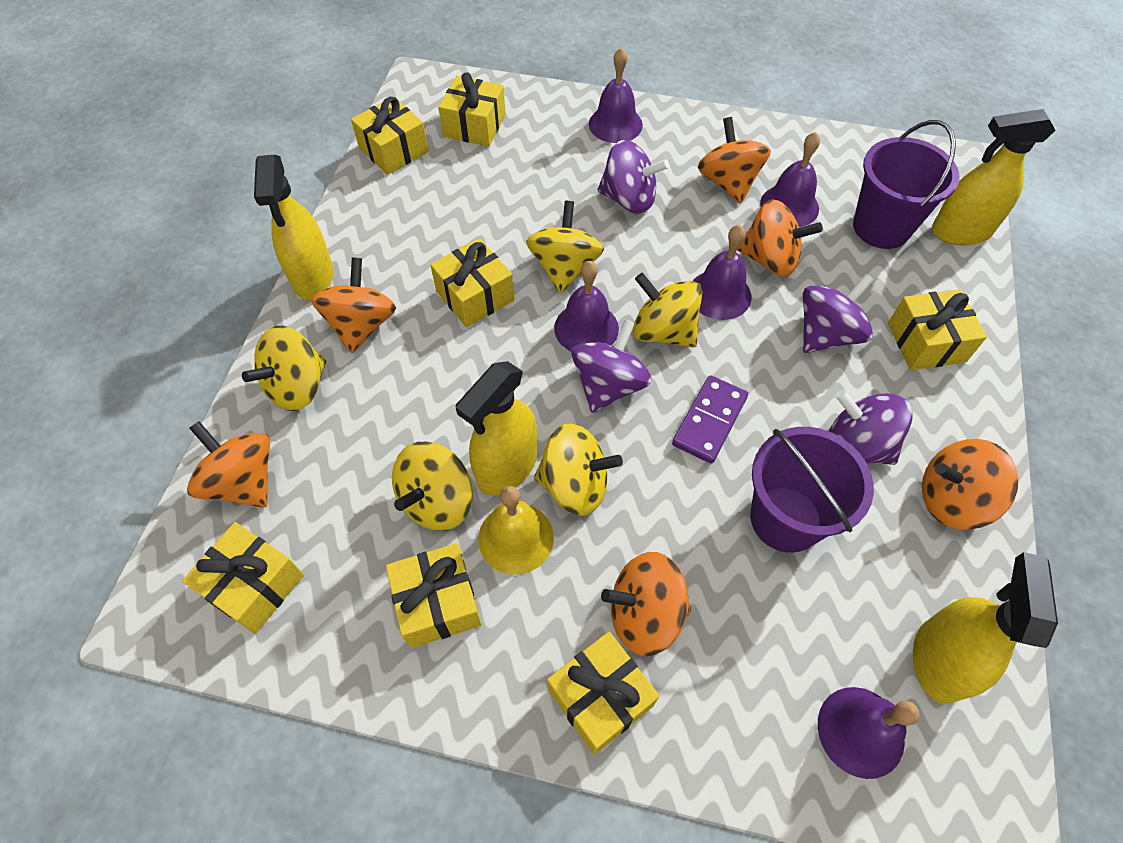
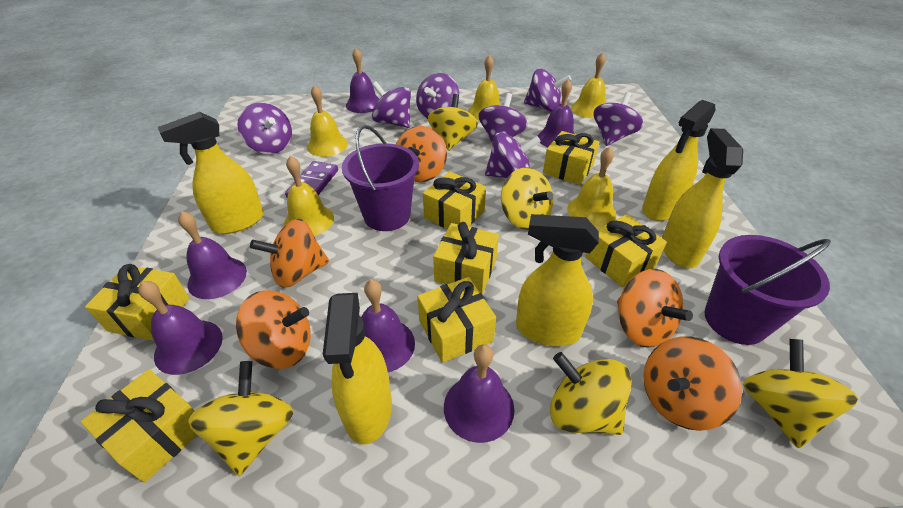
orange spinning top: [187,421,270,508] [311,257,396,353] [601,552,691,656] [698,117,771,204] [737,199,823,277] [922,439,1019,530] = 6 -> [236,290,311,369] [250,219,329,288] [396,126,447,182] [617,269,693,348] [643,337,743,431] = 5
purple bell: [554,261,619,352] [589,48,643,143] [693,225,752,320] [760,132,820,227] [818,687,920,779] = 5 -> [138,281,223,375] [178,211,247,299] [346,48,379,113] [361,280,415,372] [444,344,514,443] [538,79,574,147] = 6
purple spinning top: [571,319,652,413] [598,140,669,214] [803,274,874,353] [829,390,913,465] = 4 -> [238,103,292,154] [372,81,411,128] [416,73,459,119] [478,93,528,144] [485,132,541,178] [524,69,571,112] [594,92,643,146] = 7
yellow bell: [478,486,554,575] = 1 -> [284,156,334,236] [307,85,348,157] [468,55,500,120] [567,147,617,227] [571,52,606,118] = 5
yellow spray bottle: [254,155,334,300] [456,361,538,495] [913,552,1058,704] [932,109,1055,245] = 4 -> [158,112,264,234] [323,293,392,445] [516,214,599,346] [642,100,716,221] [662,128,743,268] = 5

